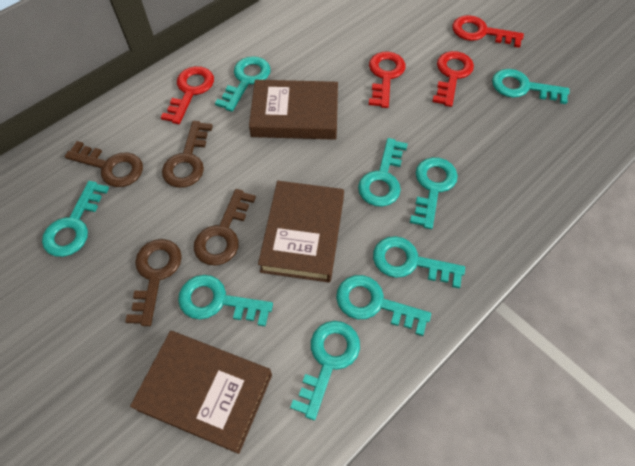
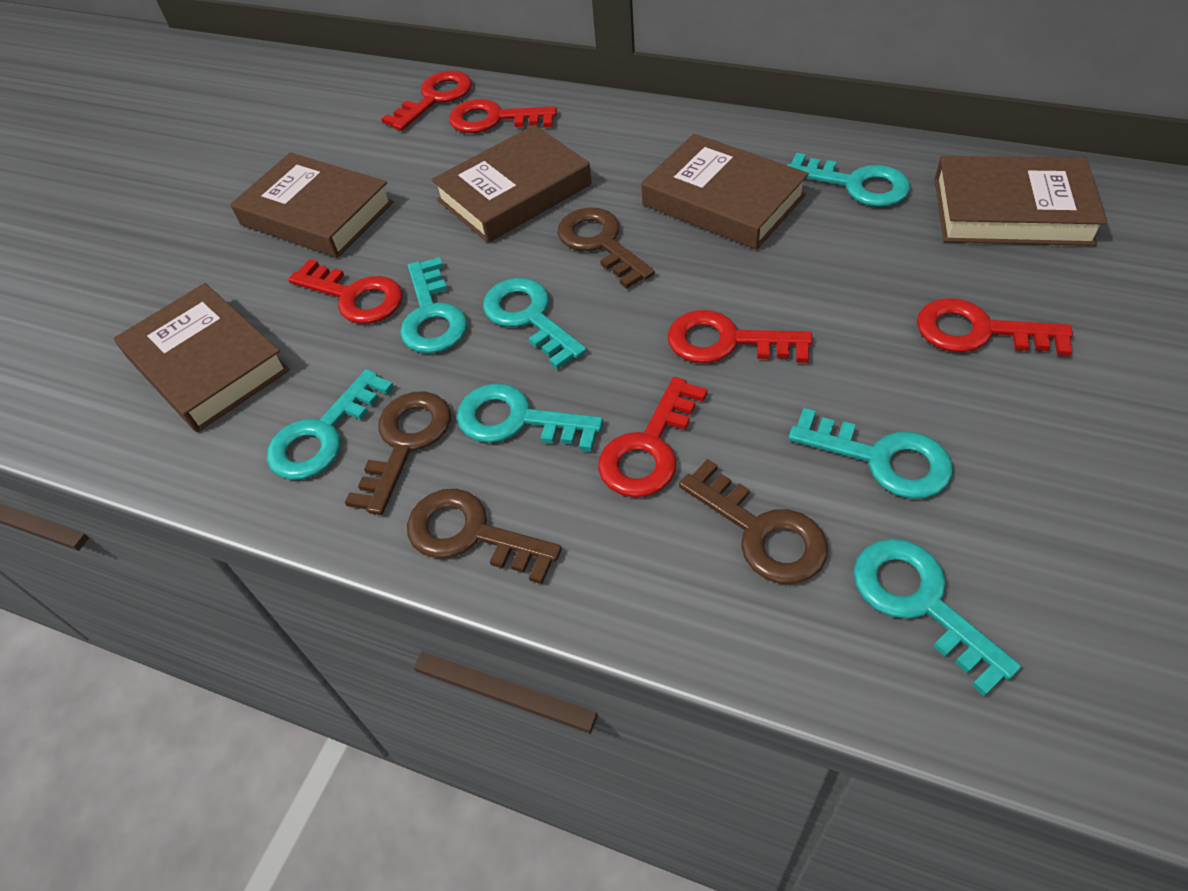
brown book: [130,331,272,454] [249,80,338,140] [258,181,344,283] = 3 -> [114,283,290,432] [230,153,394,258] [432,125,592,243] [641,134,809,250] [935,156,1107,246] = 5
red key: [161,66,214,124] [369,51,406,108] [432,51,474,107] [452,15,524,48] = 4 -> [288,259,403,324] [381,71,472,131] [449,99,557,133] [598,377,708,498] [667,310,813,363] [917,298,1073,356] = 6
turquoise key: [42,181,109,257] [178,275,273,327] [215,56,271,112] [290,321,360,420] [336,275,431,336] [358,138,408,207] [373,236,465,289] [410,157,458,229] [492,69,569,104] = 9 -> [267,369,394,480] [400,257,467,354] [457,383,603,451] [483,278,587,369] [787,153,910,207] [788,408,953,499] [853,539,1021,697] = 7

